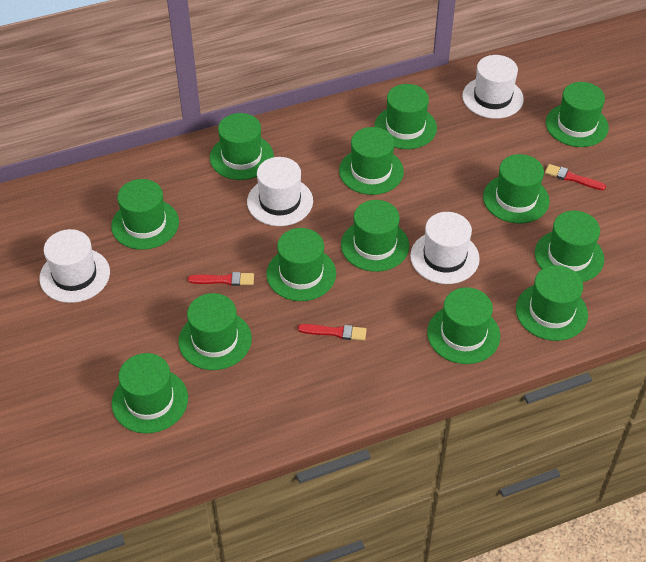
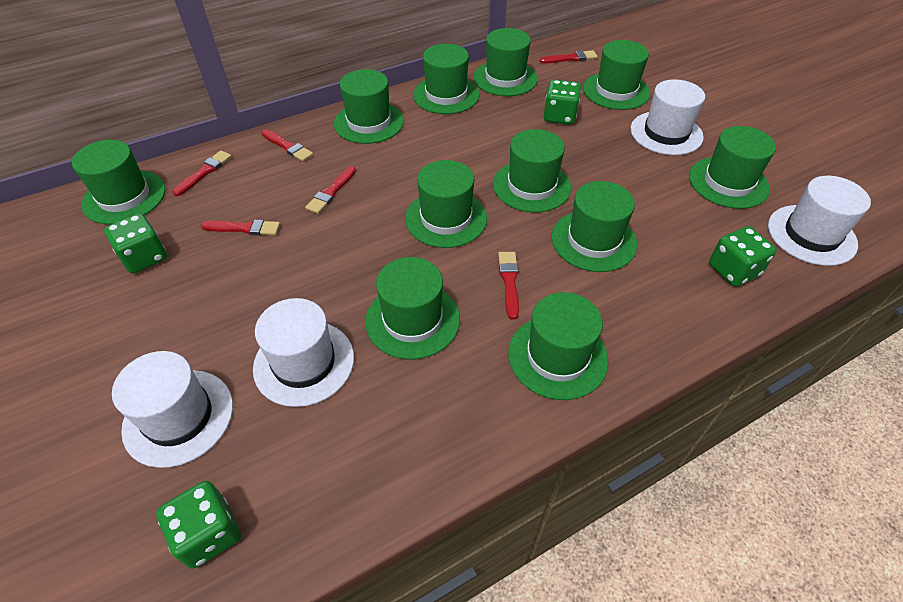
green dice: none = 0 -> [104,213,167,274] [156,481,241,569] [544,79,581,125] [709,226,777,287] = 4
green hat: [111,179,179,250] [112,353,188,433] [178,293,252,370] [210,113,274,180] [266,228,336,301] [339,127,404,195] [341,200,409,272] [374,84,437,149] [427,287,500,364] [483,154,550,224] [516,265,588,341] [535,211,604,282] [546,82,609,147] = 13 -> [72,140,165,225] [334,69,404,144] [365,257,460,359] [405,160,487,248] [413,44,479,114] [473,28,538,96] [493,129,571,213] [508,292,608,400] [552,181,637,272] [583,40,650,110] [689,126,776,209] = 11
red brush: [188,272,254,286] [298,324,367,341] [545,164,606,190] = 3 -> [173,150,232,196] [201,219,280,235] [261,129,313,162] [305,166,356,214] [498,252,519,320] [539,50,598,63] = 6

